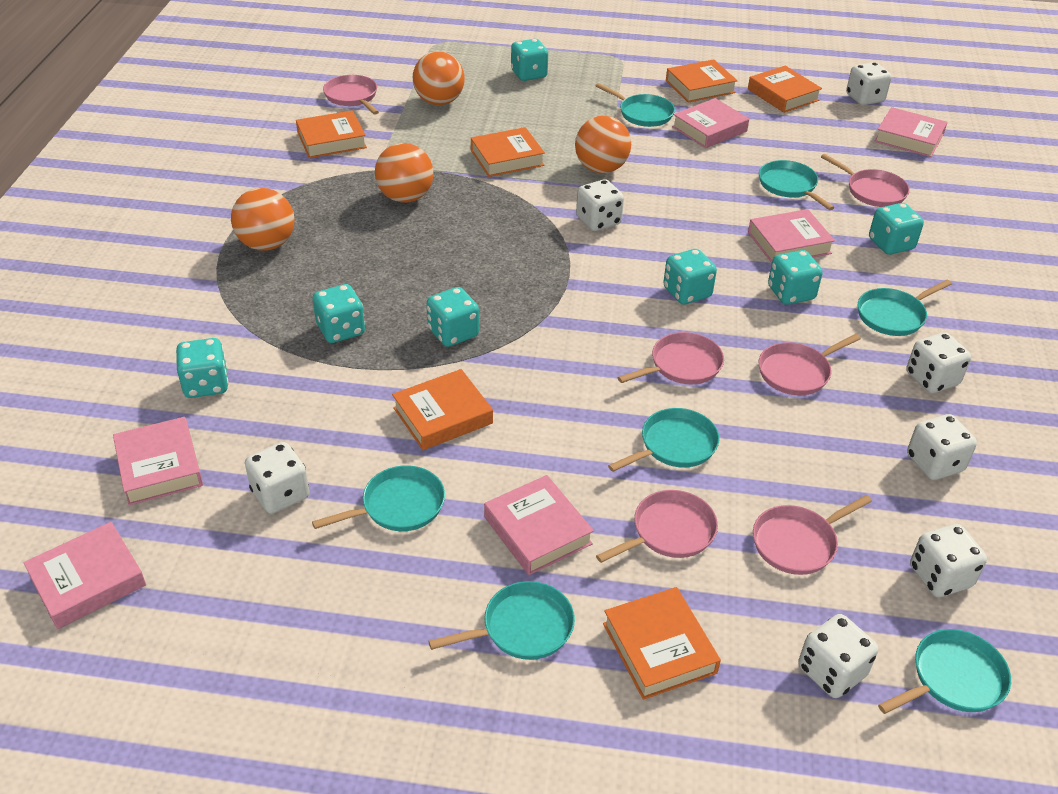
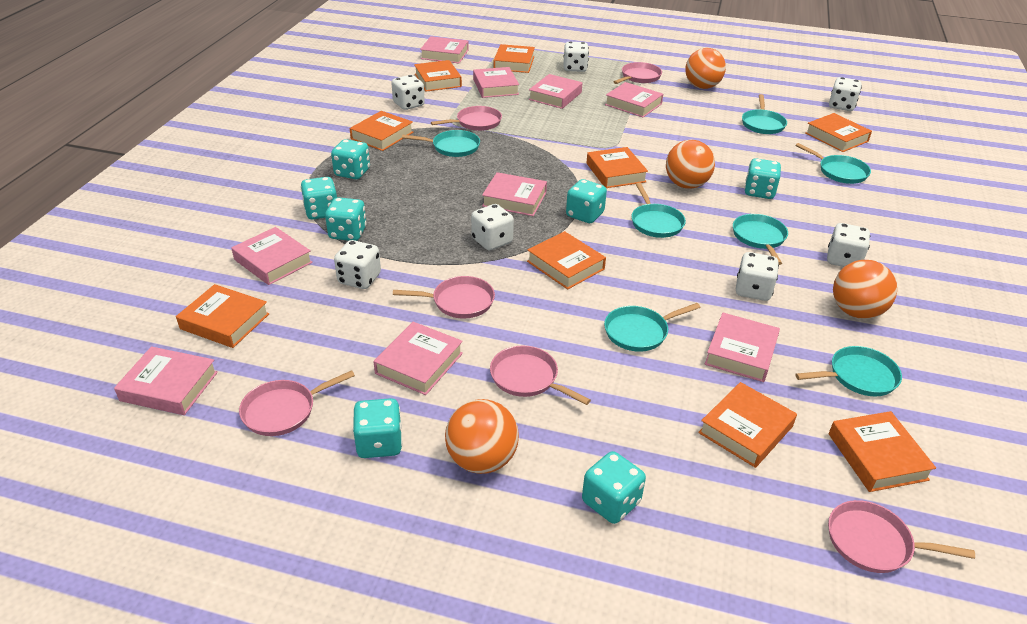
orange book: [296,110,367,158] [392,369,493,450] [471,127,545,177] [603,587,721,700] [666,59,738,103] [748,66,822,113] = 6 -> [176,284,269,348] [350,111,413,151] [414,60,462,92] [493,44,535,73] [527,231,606,289] [586,147,648,188] [698,382,797,468] [805,113,872,152] [829,411,936,492] = 9
pink book: [23,522,146,629] [113,417,203,505] [484,475,594,575] [672,98,749,148] [748,209,835,263] [874,107,947,157] = 6 -> [114,346,218,415] [231,227,313,285] [373,322,463,395] [420,36,469,63] [473,67,519,98] [482,172,547,216] [529,74,582,109] [605,82,663,117] [705,313,780,382] = 9

